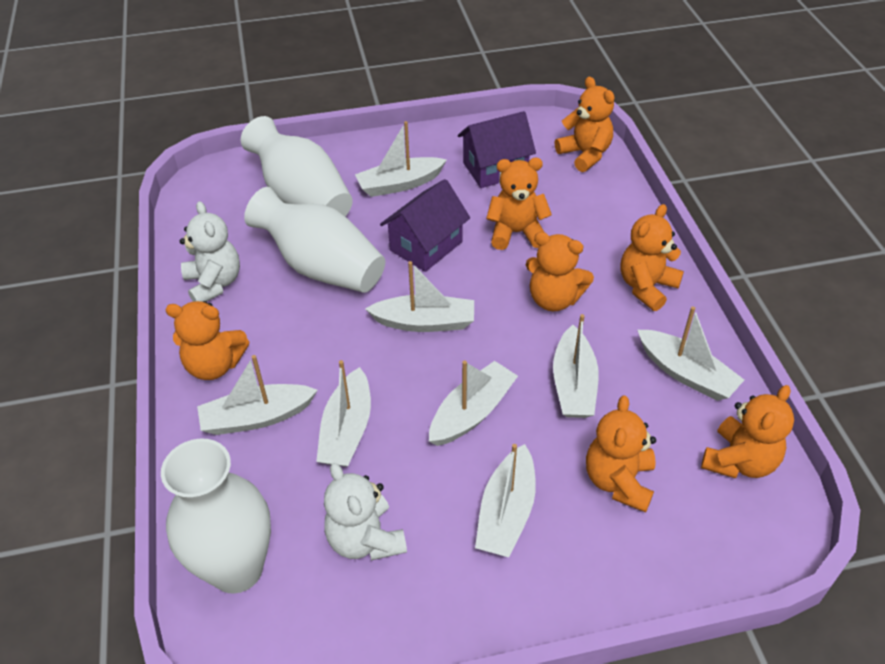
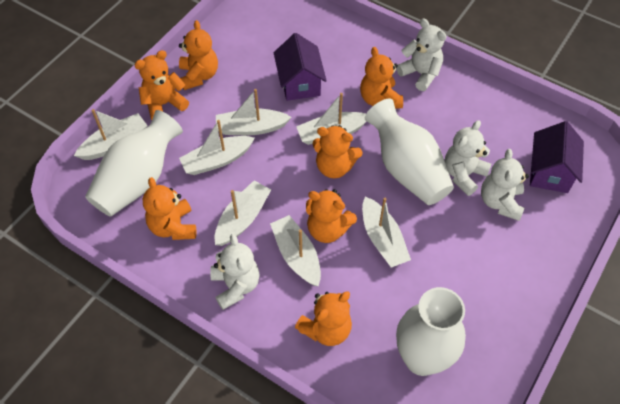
white boat: [197,355,318,435] [316,360,371,467] [355,121,447,197] [365,261,474,332] [429,361,518,446] [475,444,536,557] [553,314,599,418] [638,307,744,401] = 8 -> [74,109,148,160] [179,120,255,175] [215,181,271,246] [216,89,292,135] [270,215,321,286] [296,93,367,145] [362,197,411,268] = 7
white teddy bear: [180,201,240,302] [324,463,407,561] = 2 -> [210,234,260,310] [396,19,447,91] [445,120,491,196] [481,149,529,221] = 4

